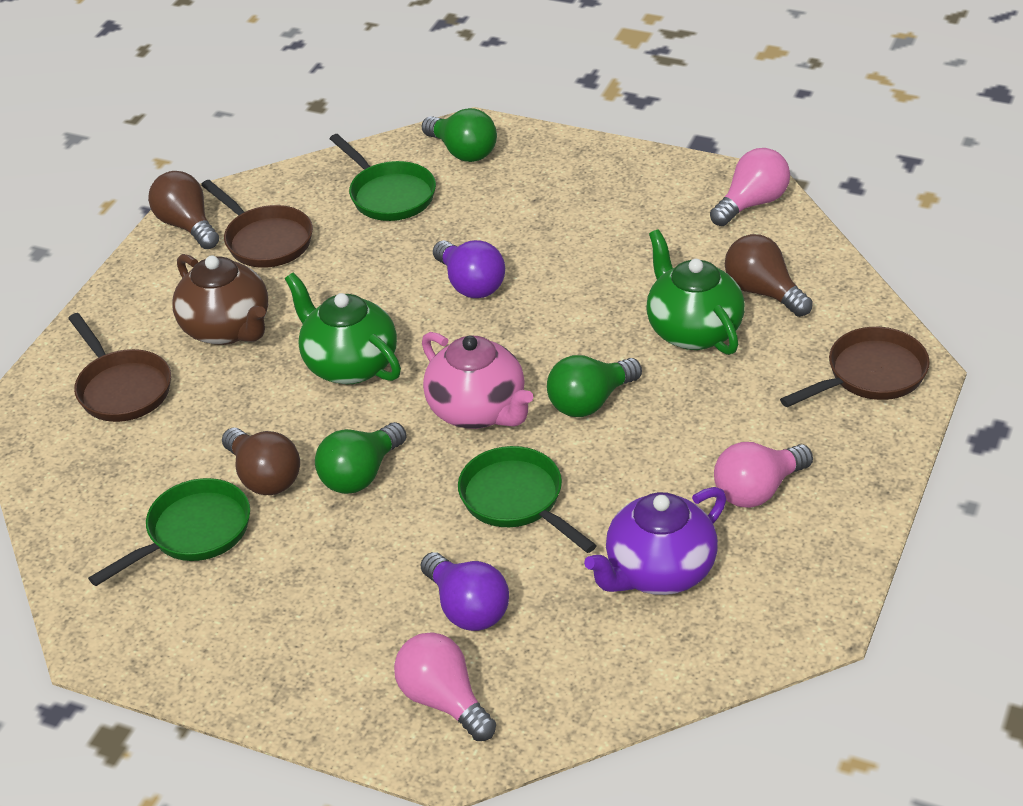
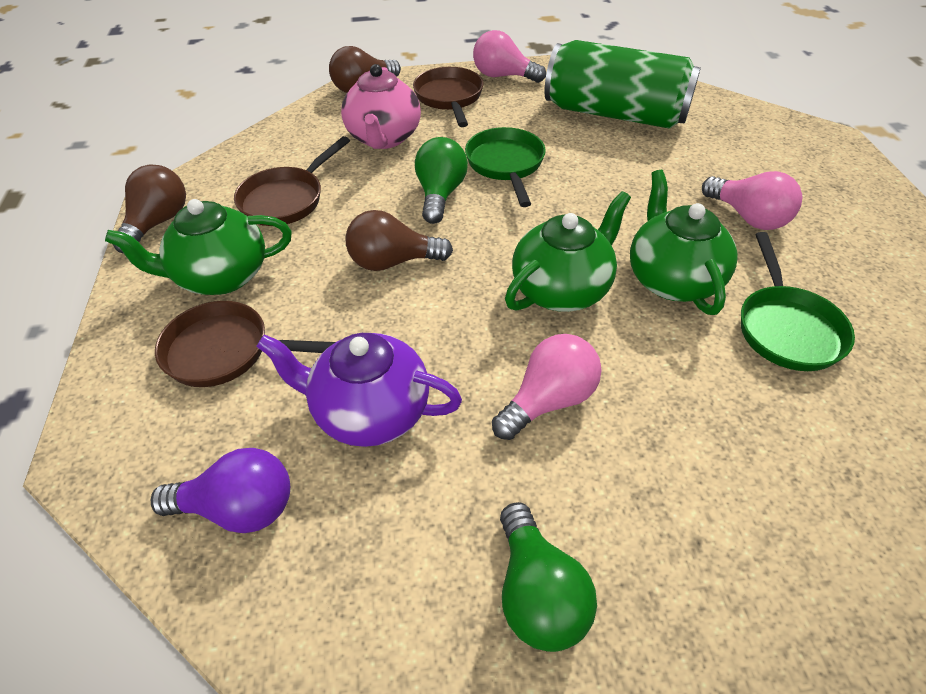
brown teapot: [172,254,268,345] = 1 -> none = 0
green can: none = 0 -> [545,40,701,129] = 1
green light bulb: [315,422,406,494] [422,108,497,162] [547,355,642,417] = 3 -> [415,137,468,224] [500,502,597,652] = 2
green pan: [88,478,250,586] [330,134,436,221] [458,446,597,553] = 3 -> [465,127,546,207] [741,232,855,371] = 2
green teapot: [285,272,401,384] [646,229,745,355] = 2 -> [105,199,292,295] [505,191,631,312] [630,170,738,315] = 3
purple light bulb: [421,552,509,631] [433,240,505,298] = 2 -> [151,448,290,533] = 1

